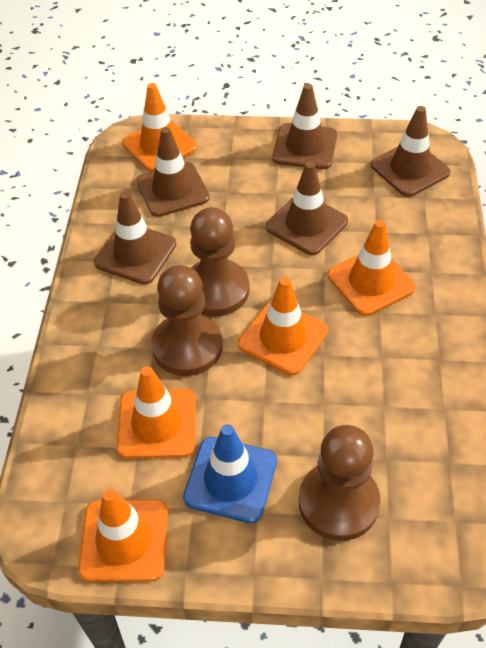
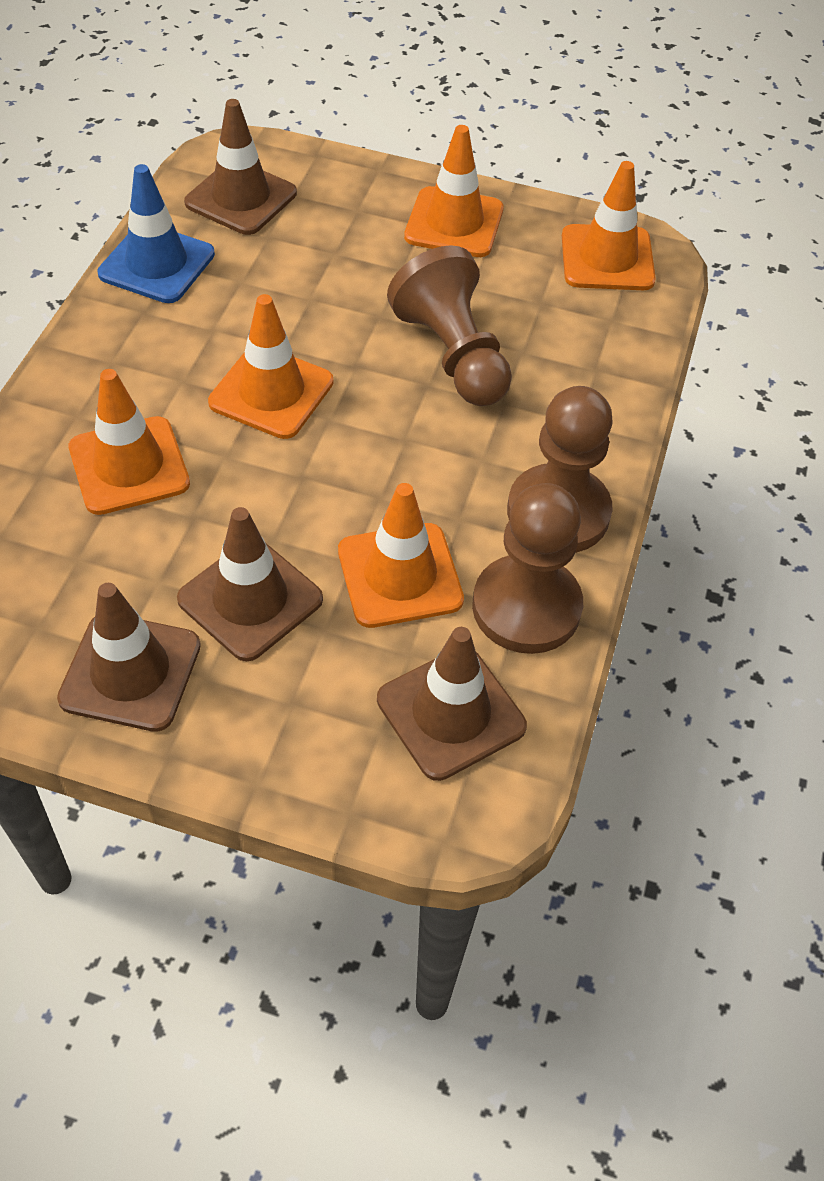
brown traffic cone: [94,191,176,284] [136,127,210,217] [266,162,348,255] [272,84,337,169] [371,106,451,197] = 5 -> [57,583,201,732] [177,507,323,661] [184,99,297,235] [377,627,527,781] = 4

